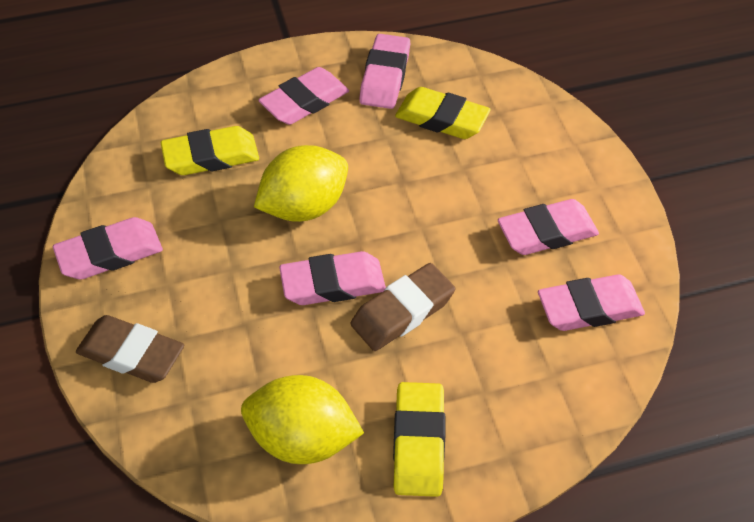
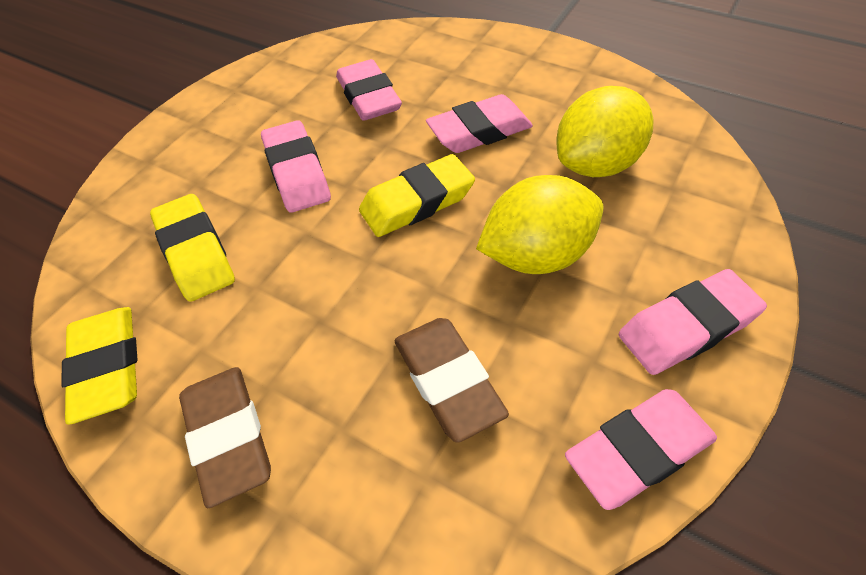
pink eraser: [53,217,163,280] [258,67,349,125] [279,251,386,305] [359,34,410,109] [498,199,599,255] [538,274,645,331] = 6 -> [261,120,331,213] [336,59,402,121] [426,94,533,153] [565,389,717,510] [619,269,767,375] = 5

